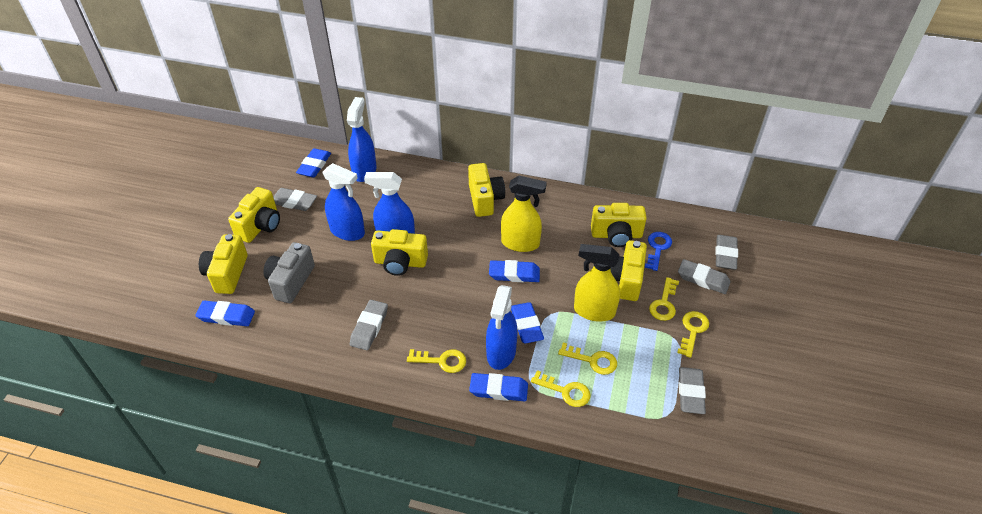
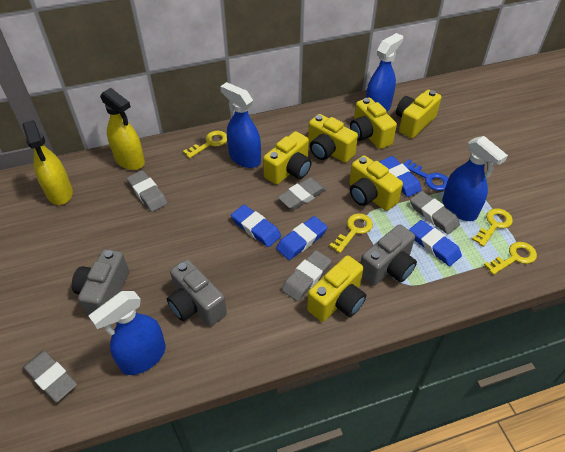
blue eraser: [195,301,255,326] [296,148,331,178] [469,373,528,401] [489,260,540,282] [511,302,544,343] = 5 -> [231,205,281,247] [276,216,328,260] [379,156,422,197] [409,220,462,266] = 4
grey camera: [263,242,315,303] = 1 -> [72,249,129,317] [167,259,227,326] [360,224,417,286] = 3
yellow key: [407,349,466,373] [531,370,591,407] [558,343,617,375] [649,277,679,321] [677,311,709,358] = 5 -> [183,131,227,158] [329,213,373,253] [472,208,513,247] [484,242,537,275] = 4

